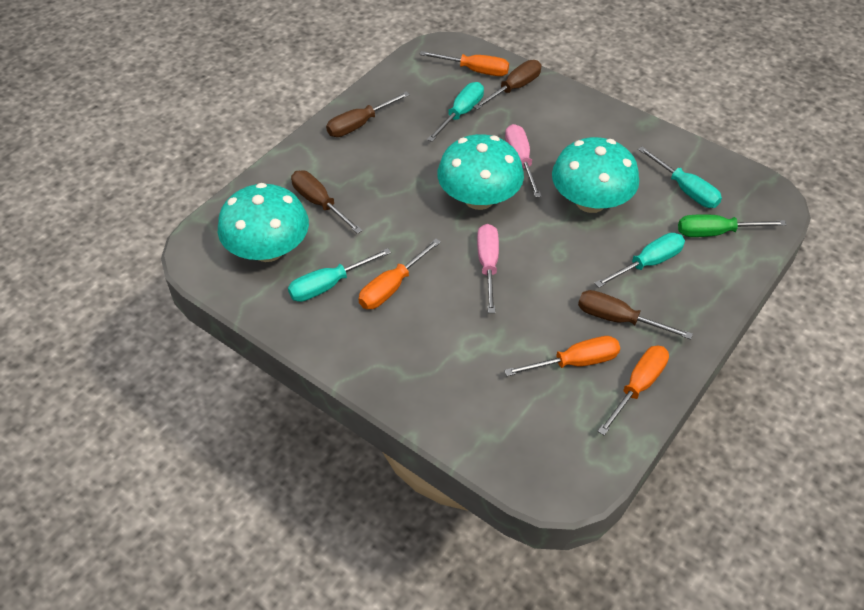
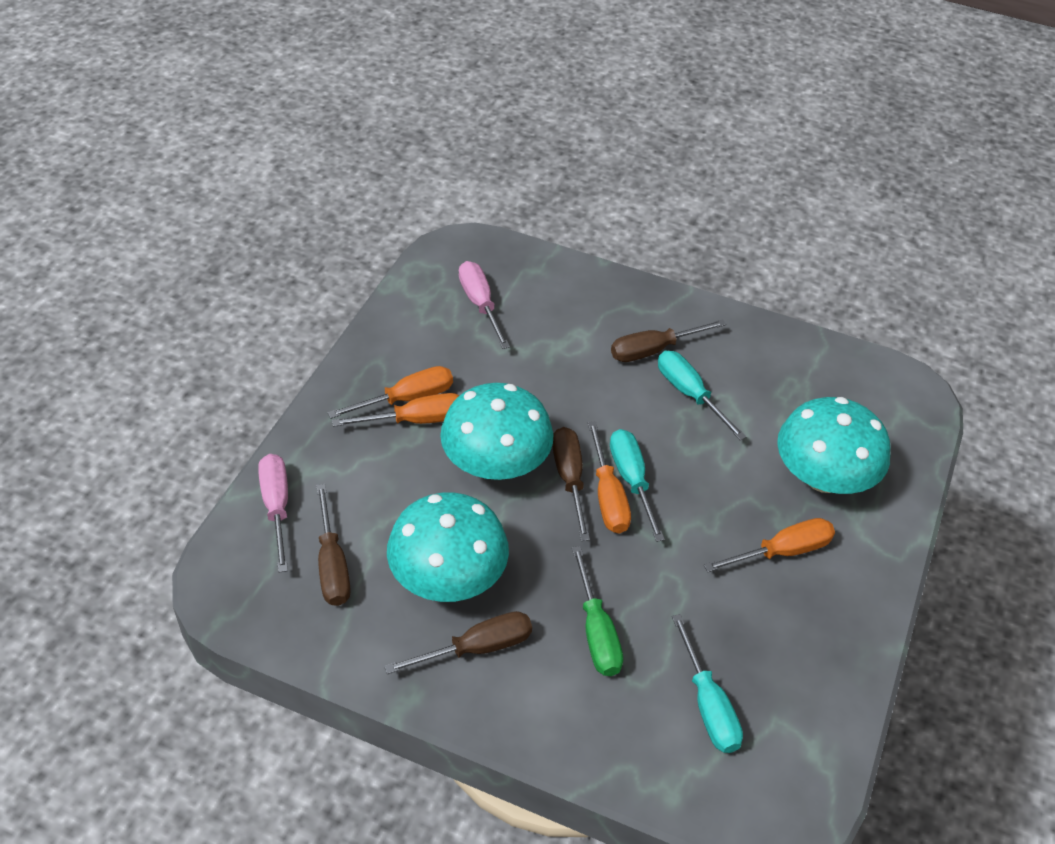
turquoise screwdriver: [288,248,391,302] [427,82,484,142] [594,233,685,288] [638,146,722,208] = 4 -> [610,429,665,542] [658,351,746,440] [672,614,743,753] = 3

